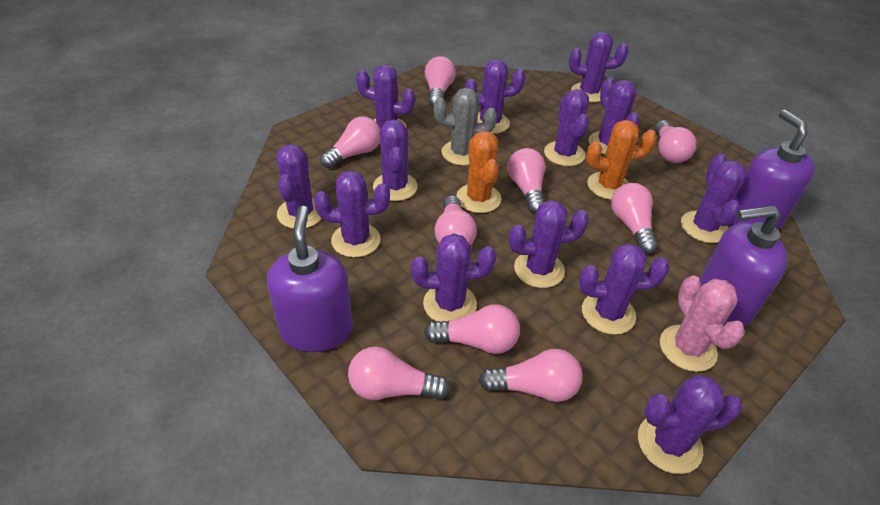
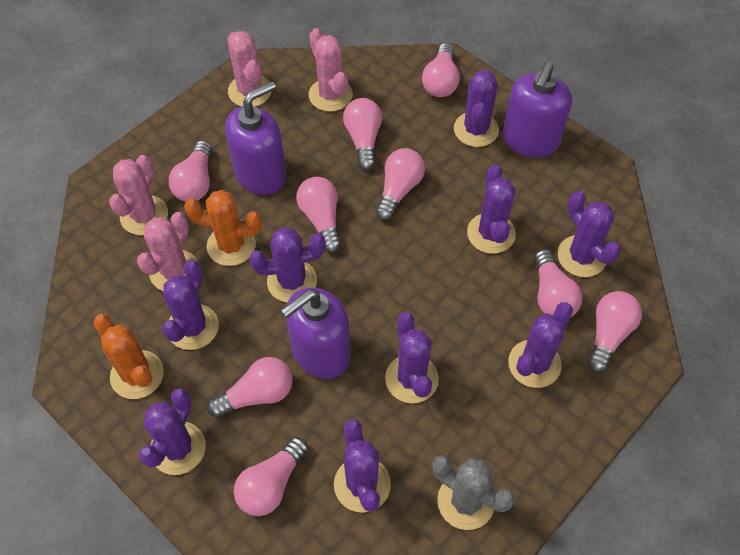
pink cactus: [660,276,745,372] = 1 -> [109,155,168,235] [137,212,198,291] [227,31,272,107] [309,28,353,112] = 4
purple cactus: [276,144,322,229] [314,170,390,258] [356,64,415,130] [373,119,418,201] [411,233,496,322] [465,59,525,134] [509,200,589,288] [544,89,589,166] [569,32,629,102] [579,243,670,335] [588,77,640,154] [638,375,742,474] [681,154,746,243] = 13 -> [139,388,206,475] [162,260,219,350] [249,227,326,303] [334,419,391,513] [385,312,439,403] [454,69,499,147] [467,165,516,254] [508,302,573,388] [558,191,621,277] = 9

